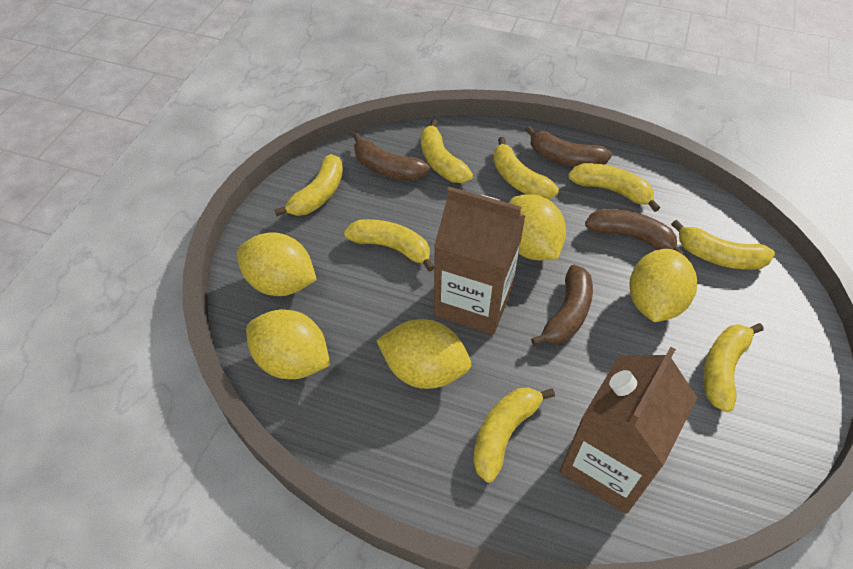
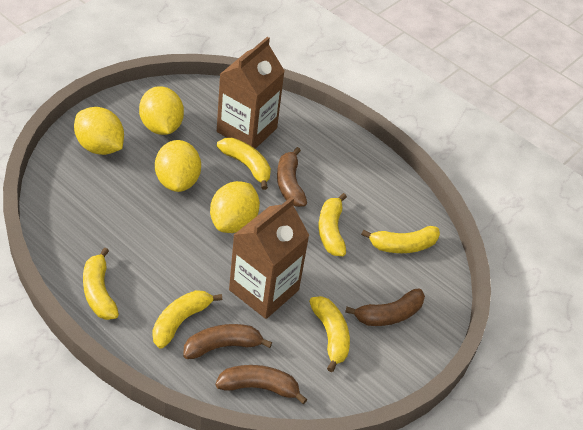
yellow banana: [275,154,343,216] [344,219,434,272] [421,119,473,183] [473,387,555,483] [493,137,559,199] [568,163,660,212] [671,220,775,270] [703,323,764,413] = 8 -> [83,247,119,320] [153,290,222,349] [217,138,271,190] [309,296,350,372] [318,193,347,256] [361,226,440,253] = 6
yellow lemon: [237,232,317,296] [246,309,330,379] [376,319,471,389] [509,194,566,260] [629,249,697,322] = 5 -> [74,107,124,155] [139,86,184,135] [155,140,201,192] [210,181,260,233] = 4

